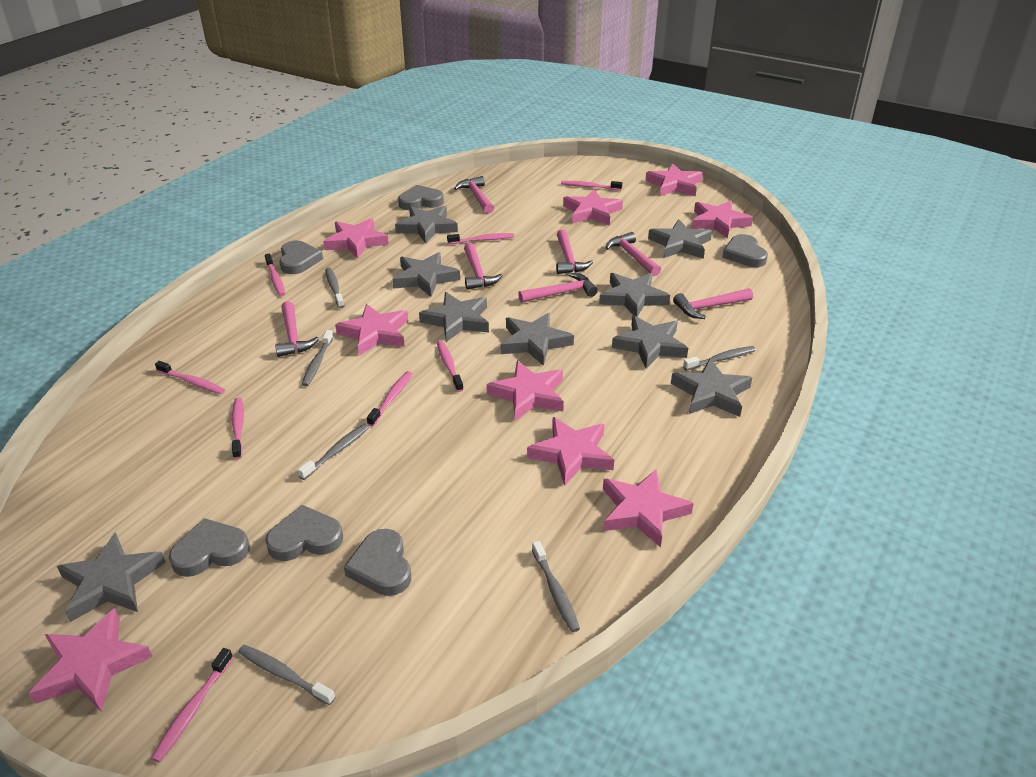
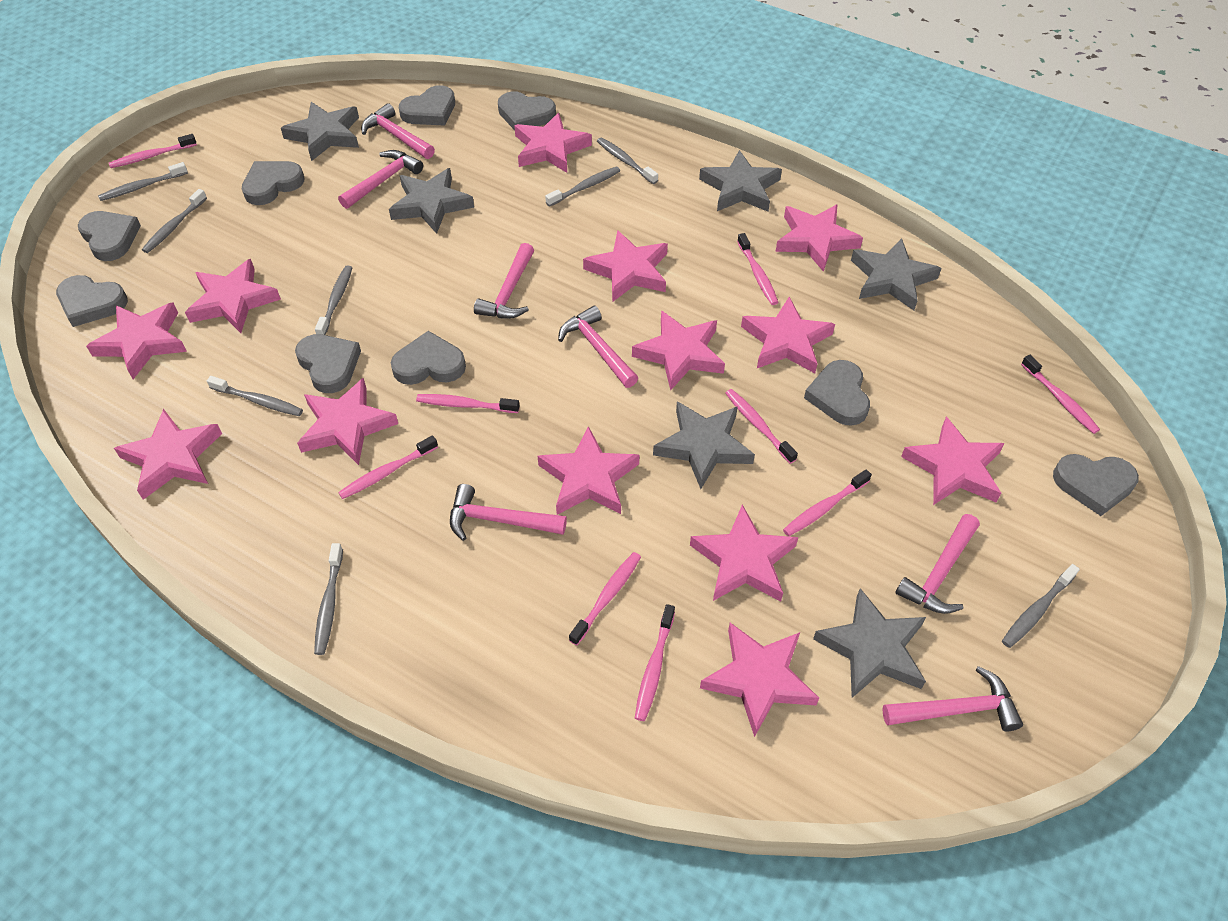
grey heart: [169,518,250,577] [265,505,343,561] [279,241,323,274] [344,529,411,596] [398,185,444,210] [722,234,768,267] = 6 -> [56,275,128,327] [78,211,141,261] [242,161,304,205] [295,334,361,393] [391,331,466,385] [399,85,455,126] [498,91,556,130] [804,360,870,426] [1053,454,1139,516] = 9
grey star: [57,532,166,622] [392,252,460,297] [395,206,458,244] [419,292,489,342] [500,313,574,366] [599,273,670,317] [612,315,688,369] [648,219,712,259] [671,358,752,417] = 9 -> [281,102,359,161] [389,168,474,234] [653,401,755,489] [699,150,782,212] [813,588,926,698] [851,238,942,310] = 6
grey toothbrush: [238,645,335,705] [298,424,369,480] [302,330,333,386] [325,268,344,308] [532,541,580,632] [683,346,756,371] = 6 -> [98,162,188,201] [142,189,207,253] [207,376,303,416] [314,543,343,655] [315,265,352,335] [545,166,620,207] [597,138,658,184] [1002,564,1080,648] = 8
pink star: [29,608,153,712] [323,218,389,259] [335,304,408,356] [487,361,564,421] [527,417,614,486] [563,189,623,226] [603,469,694,548] [645,163,703,196] [691,200,753,238] = 9 -> [86,303,187,379] [114,409,222,500] [185,259,281,333] [297,378,398,465] [514,113,592,173] [538,426,639,515] [583,230,668,302] [632,311,725,391] [690,505,798,602] [700,623,819,737] [741,297,835,373] [775,204,863,272] [901,417,1005,505] = 13
pink toothbrush: [151,648,233,763] [155,361,225,394] [232,398,244,459] [265,254,285,296] [367,371,412,426] [437,341,464,392] [447,233,514,244] [561,181,622,190] = 8 -> [109,134,197,168] [338,435,438,499] [416,394,520,413] [569,552,641,646] [635,604,675,721] [725,389,798,464] [737,233,779,305] [783,469,872,536] [1021,355,1100,434] = 9

